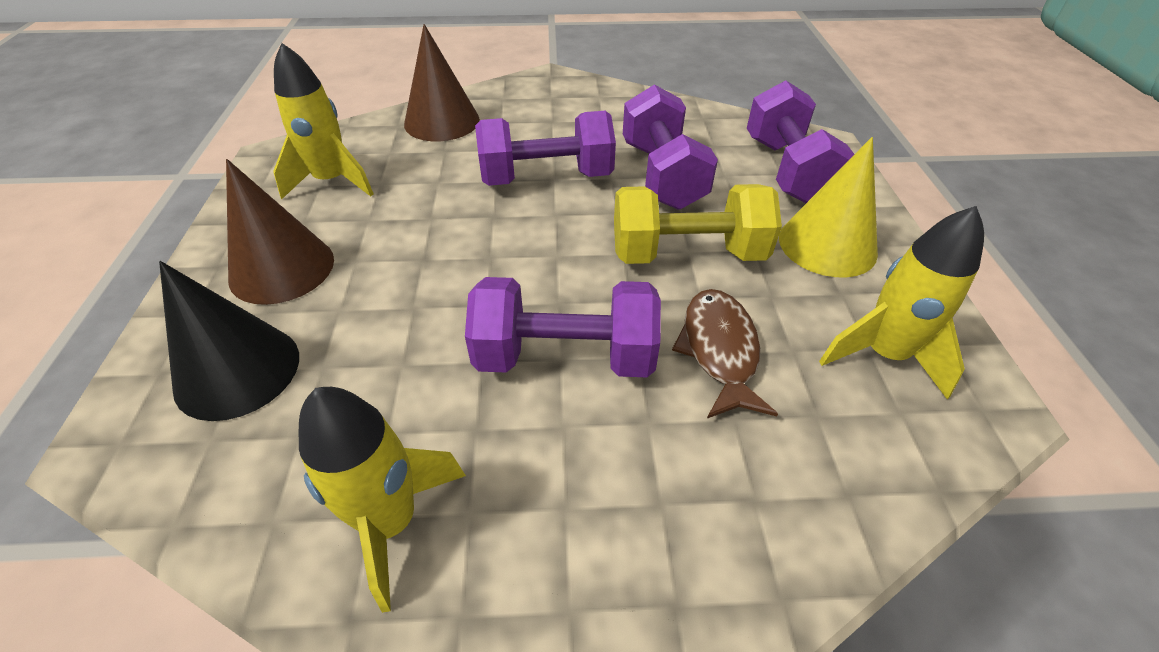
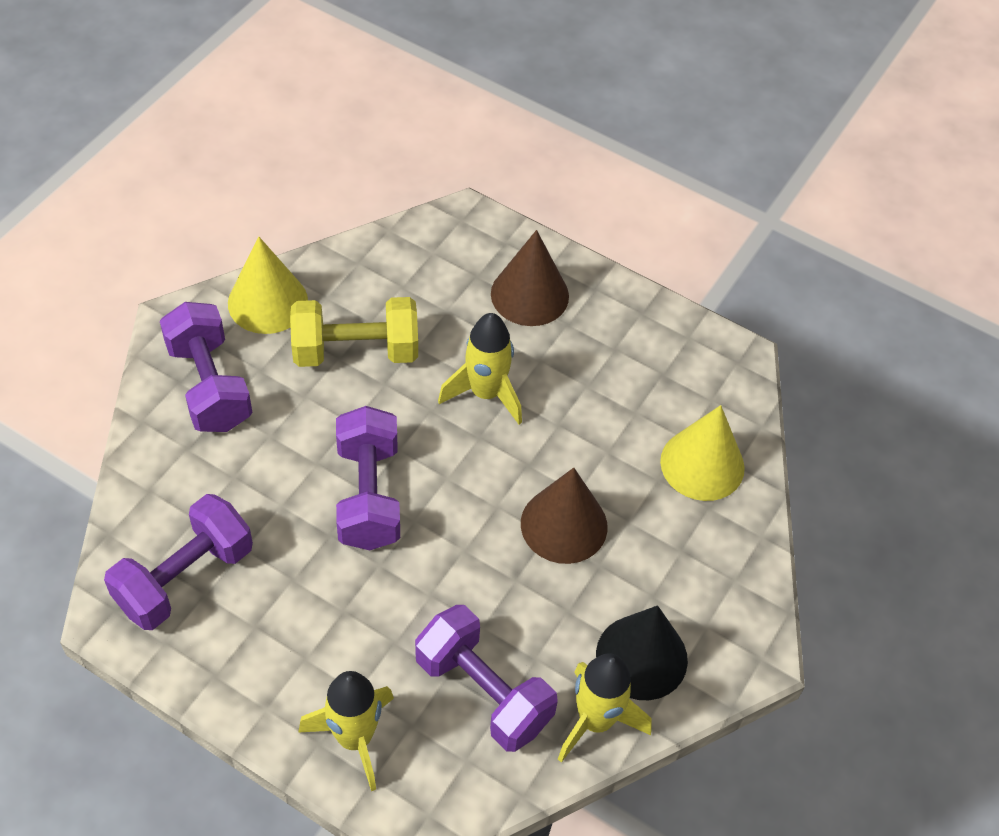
brown fish: [672,289,778,418] = 1 -> none = 0
yellow cone: [779,137,878,278] = 1 -> [228,237,308,334] [660,405,745,501] = 2

